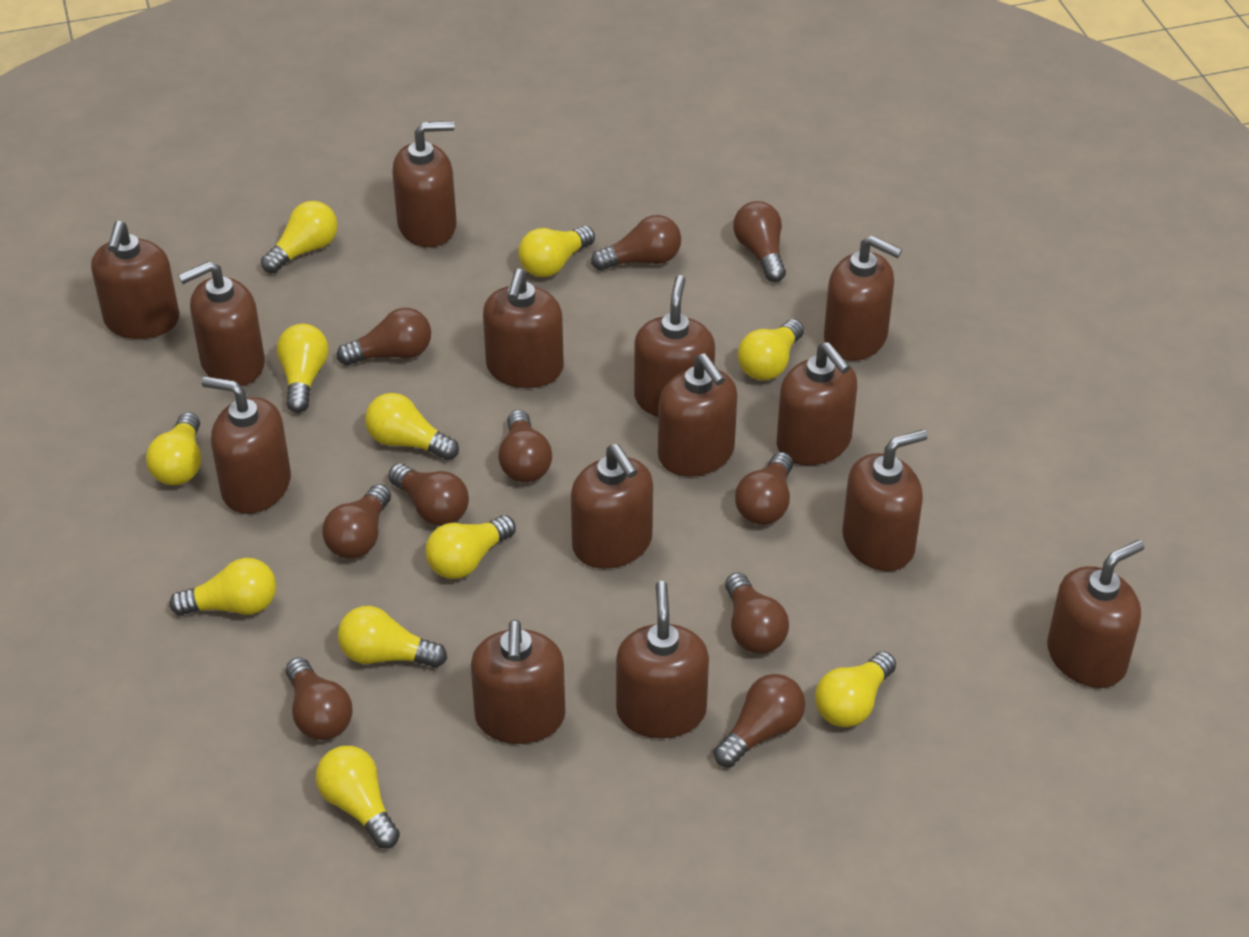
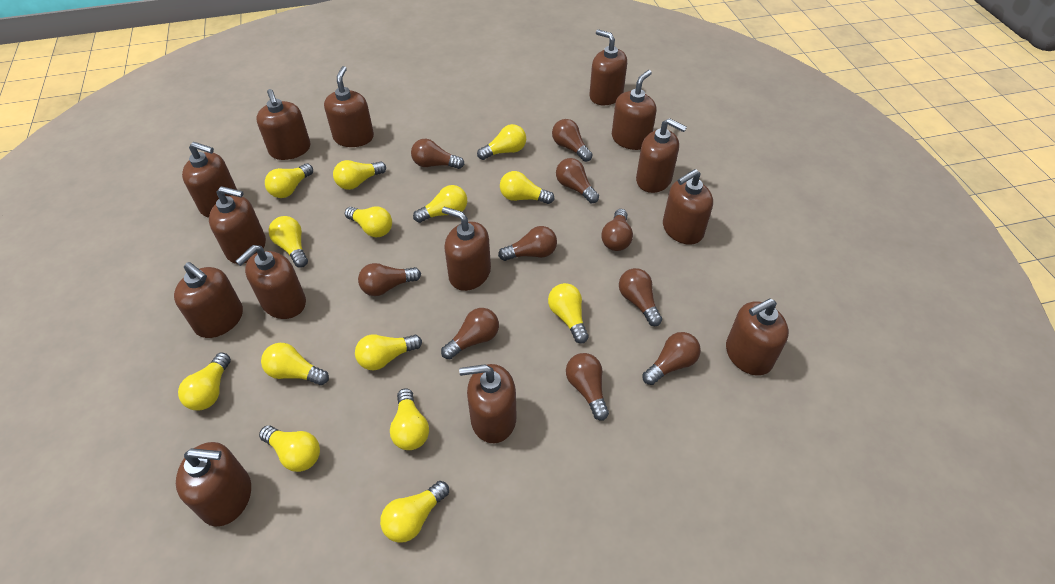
yellow light bulb: [146,412,201,485] [169,558,276,616] [261,201,338,274] [277,324,328,413] [316,746,400,849] [338,606,447,668] [365,393,459,460] [426,515,516,579] [518,226,595,277] [738,319,804,381] [815,651,896,727] = 11 -> [178,353,231,411] [259,425,320,472] [261,343,329,385] [265,163,313,198] [269,216,308,268] [333,160,386,190] [345,206,392,237] [355,334,422,370] [380,481,449,543] [390,388,429,450] [413,185,467,223] [477,124,526,160] [500,171,555,204] [548,283,589,343] = 14

